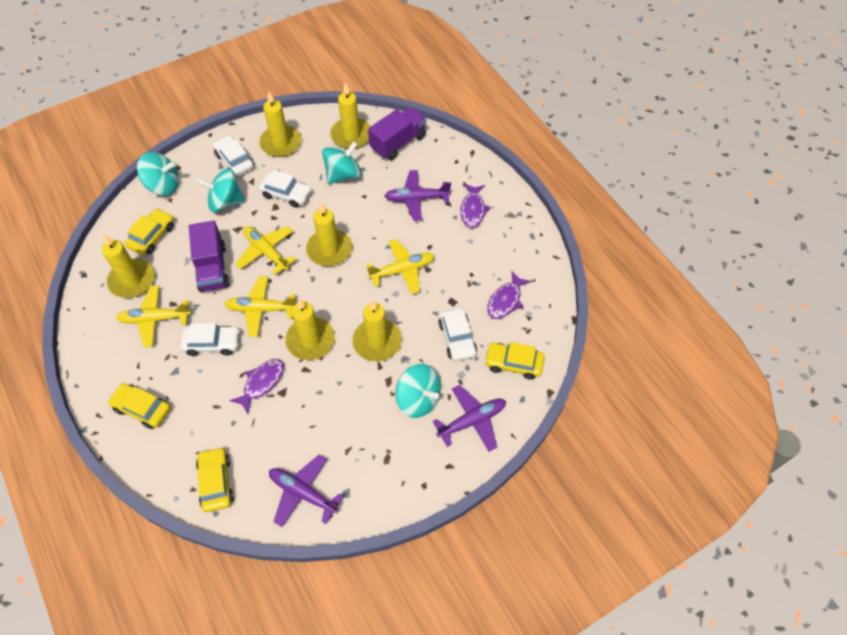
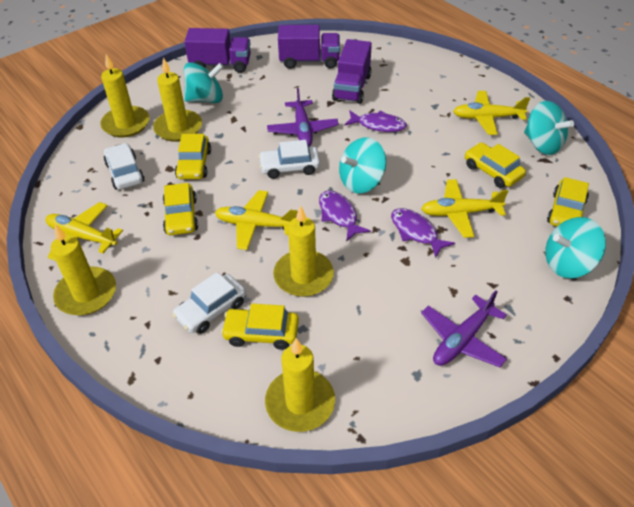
purple plane: [269,455,344,527] [385,170,451,221] [433,385,506,452] = 3 -> [267,88,339,147] [421,290,507,367] = 2
purple truck: [189,220,230,292] [368,107,427,160] = 2 -> [184,28,251,73] [278,25,340,69] [332,39,372,104] = 3
white car: [180,323,240,356] [213,136,254,176] [259,170,312,208] [438,308,477,361] = 4 -> [104,143,144,190] [172,272,246,334] [258,140,320,179] = 3
yellow candle: [102,235,155,298] [259,92,301,157] [285,299,335,360] [306,203,352,266] [330,83,371,149] [352,300,402,362] = 6 -> [51,224,116,315] [100,54,149,138] [153,57,202,142] [265,338,335,432] [273,205,334,297] = 5
yellow car: [108,383,171,429] [125,208,174,255] [196,447,234,512] [485,342,545,380] = 4 -> [163,183,198,235] [175,134,211,179] [221,304,299,350] [465,142,526,188] [547,177,589,226] = 5

